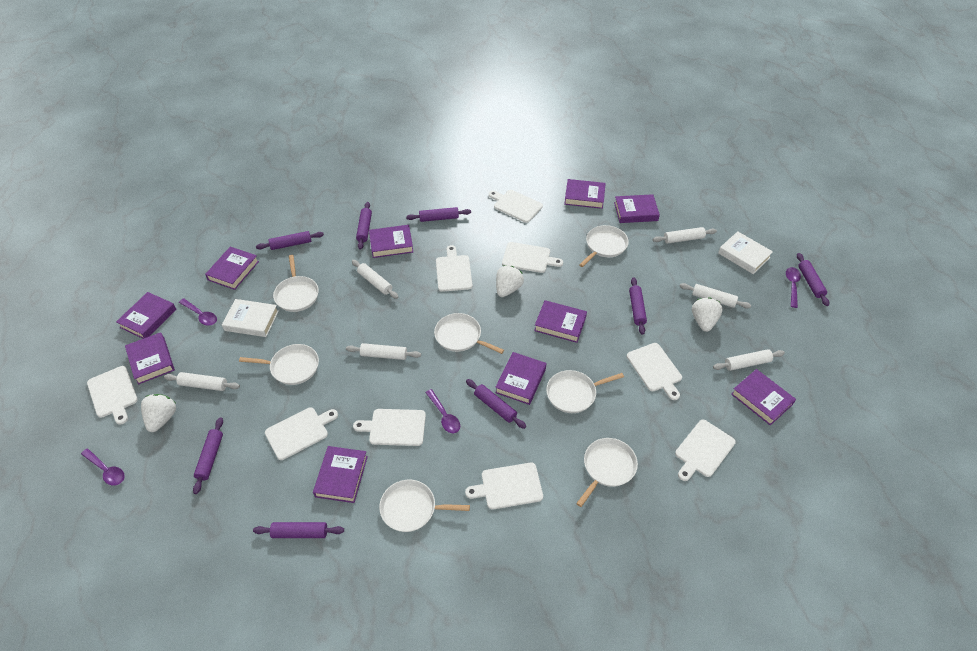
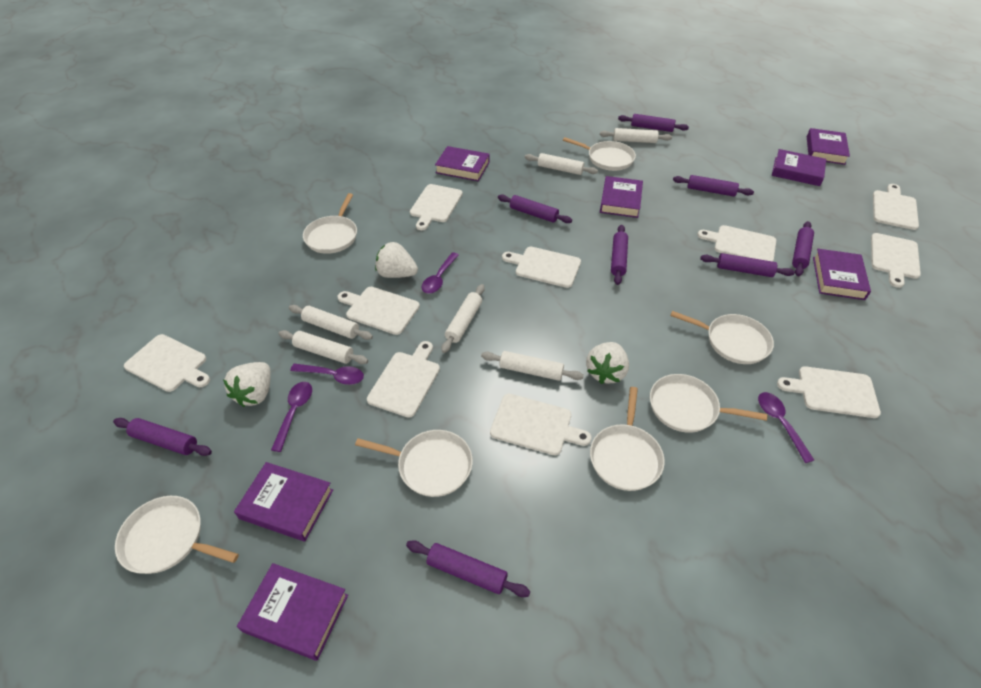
purple book: [116,292,176,339] [125,332,175,385] [205,247,259,290] [313,446,368,503] [369,225,413,258] [495,352,546,405] [534,300,587,343] [564,179,606,209] [614,194,660,223] [731,369,796,426] = 10 -> [234,462,333,542] [237,563,348,661] [435,146,490,181] [600,176,643,218] [772,149,826,186] [807,128,850,165] [813,249,871,300] = 7
white book: [222,299,279,337] [718,231,773,274] = 2 -> none = 0
white cutting board: [87,366,138,425] [265,407,338,460] [353,409,426,446] [436,245,472,292] [465,463,543,510] [489,190,543,223] [502,242,563,273] [627,343,682,400] [675,419,736,481] = 9 -> [124,334,210,392] [338,287,420,335] [367,341,440,418] [410,184,463,230] [490,394,591,455] [502,247,581,288] [697,225,776,262] [777,366,881,418] [871,233,921,288] [873,184,919,230] = 10

